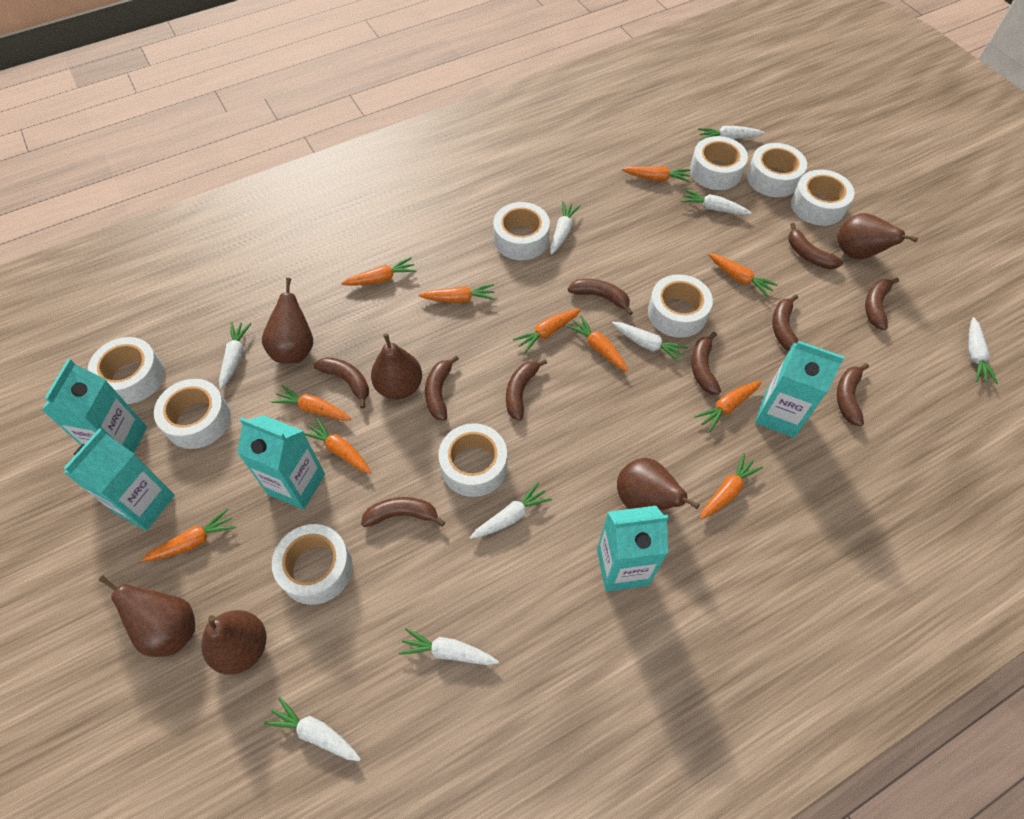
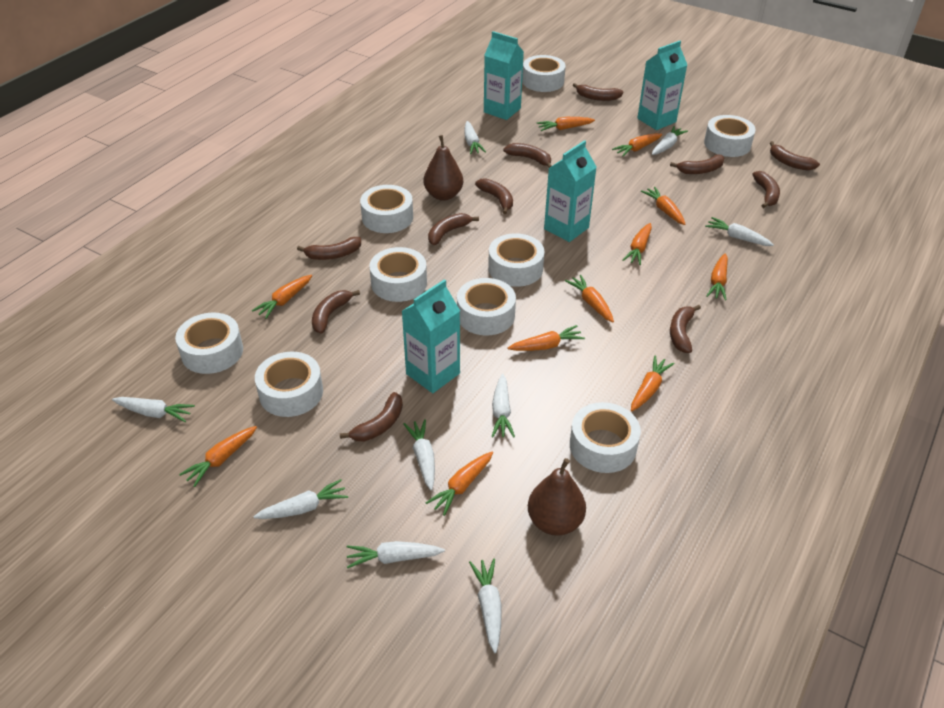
brown banana: [314,357,369,408] [361,497,445,527] [425,356,459,420] [506,359,547,420] [568,279,633,315] [691,332,721,395] [772,294,799,351] [788,223,843,269] [837,363,869,427] [865,278,899,330] = 10 -> [297,237,361,260] [312,290,360,334] [340,392,403,442] [428,213,479,245] [475,178,513,214] [503,143,551,168] [573,83,623,101] [670,154,724,174] [670,305,701,353] [752,171,780,208] [770,141,820,171] = 11
brown pear: [99,575,195,657] [201,610,266,675] [262,278,313,363] [371,333,422,399] [617,458,700,511] [837,213,918,260] = 6 -> [423,135,463,201] [528,458,586,536] = 2
turquoise carton: [42,359,147,453] [64,428,175,531] [237,415,325,510] [597,506,669,591] [755,341,844,438] = 5 -> [402,279,460,393] [484,31,524,120] [544,140,596,242] [637,41,687,130] = 4

